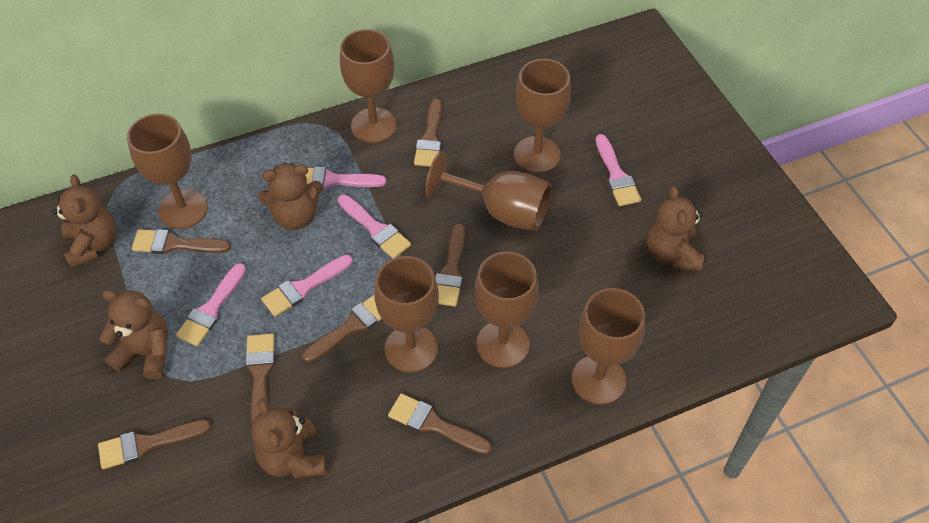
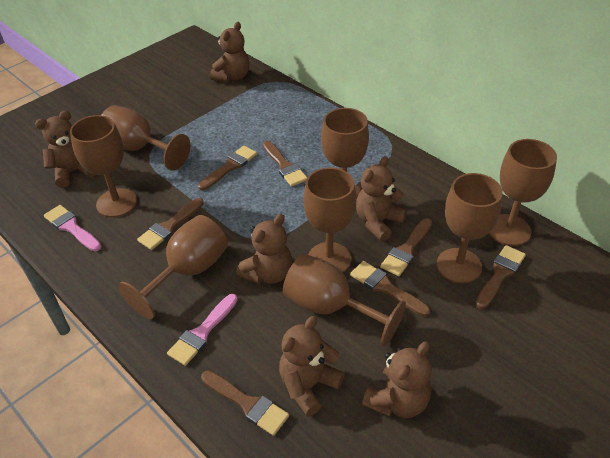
brown goblet: [127,114,208,229] [340,29,397,143] [374,256,439,373] [426,151,552,231] [475,251,539,368] [514,59,571,173] [572,288,645,405] = 7 -> [70,115,137,217] [102,105,190,171] [118,215,228,319] [283,254,406,347] [303,168,356,272] [321,108,369,200] [437,173,503,283] [489,139,557,246] = 8
brown teddy bear: [52,175,117,269] [100,290,168,379] [251,398,326,478] [258,162,323,230] [646,186,704,271] = 5 -> [35,110,96,188] [210,22,249,82] [236,214,292,284] [279,316,345,416] [356,156,407,241] [362,341,432,418] = 6
pink brush: [176,263,246,346] [261,254,353,317] [305,167,386,190] [338,195,411,259] [596,134,641,206] = 5 -> [44,205,102,251] [167,294,238,366] = 2

